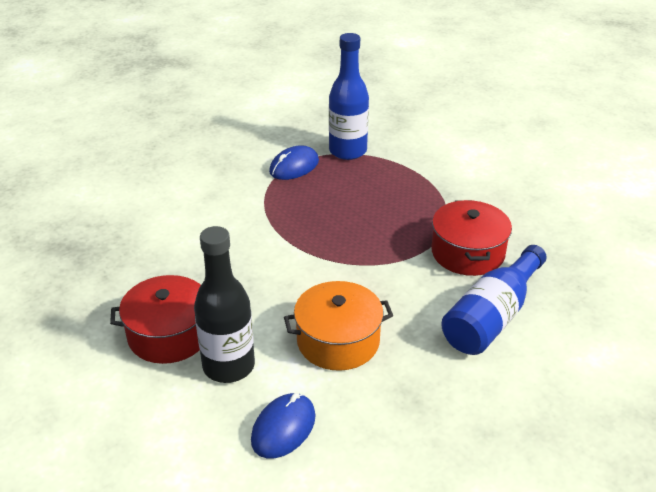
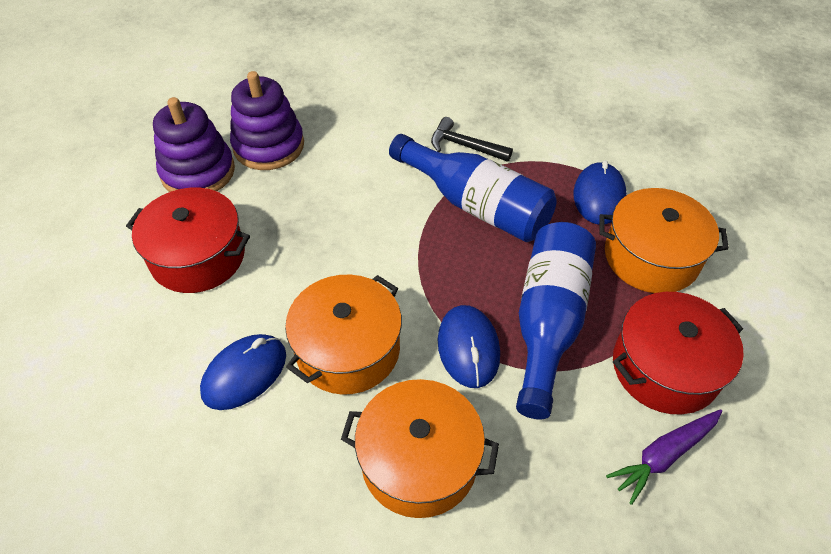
black bottle: [194,226,255,383] = 1 -> none = 0
black hammer: none = 0 -> [431,117,513,162] = 1
blue mouse: [251,393,316,458] [269,145,319,180] = 2 -> [200,334,286,410] [438,305,500,388] [573,160,627,225] = 3
orange pot: [284,281,393,371] = 1 -> [285,275,402,395] [341,379,499,518] [599,188,729,293] = 3
purple carrot: none = 0 -> [606,409,722,505] = 1
purple stacking toy: none = 0 -> [153,97,235,192] [230,71,304,170] = 2

